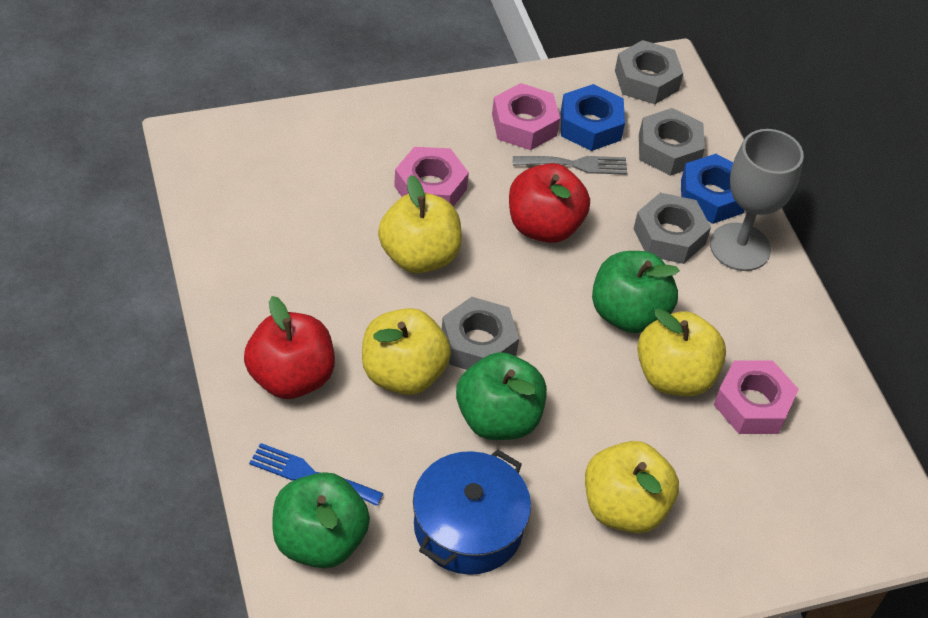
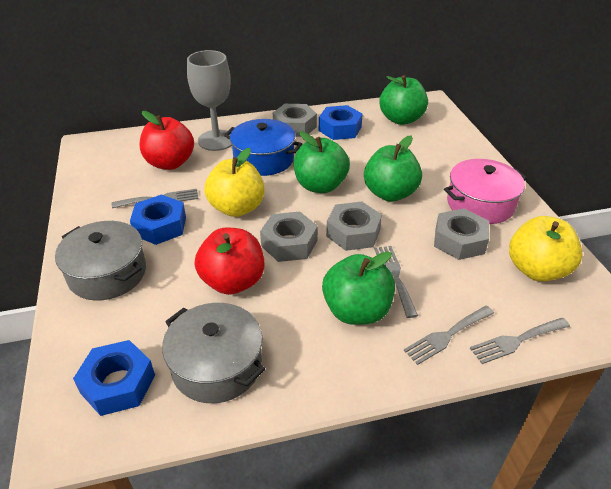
blue fork: [249,443,383,506] = 1 -> none = 0
blue nut: [561,84,625,151] [681,154,745,224] = 2 -> [73,340,155,416] [130,194,186,245] [319,105,363,140] = 3
green apple: [272,472,370,569] [456,352,547,440] [592,251,680,333] = 3 -> [294,131,350,193] [322,251,395,325] [364,135,422,202] [379,75,428,125] = 4
grey fork: [513,156,628,175] = 1 -> [112,189,199,208] [374,246,418,318] [404,306,494,365] [470,318,570,364] = 4
grey pot: none = 0 -> [55,221,146,301] [162,303,265,403] = 2
pink nut: [394,147,469,207] [492,83,560,150] [714,360,799,434] = 3 -> none = 0
pink pot: none = 0 -> [444,159,527,224] = 1
yellow apple: [362,308,451,395] [378,175,462,273] [585,441,679,533] [637,309,726,396] = 4 -> [204,148,265,217] [509,216,583,282] = 2

